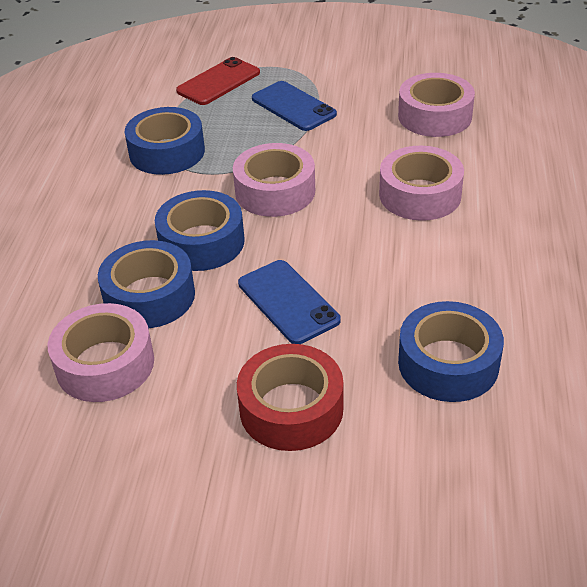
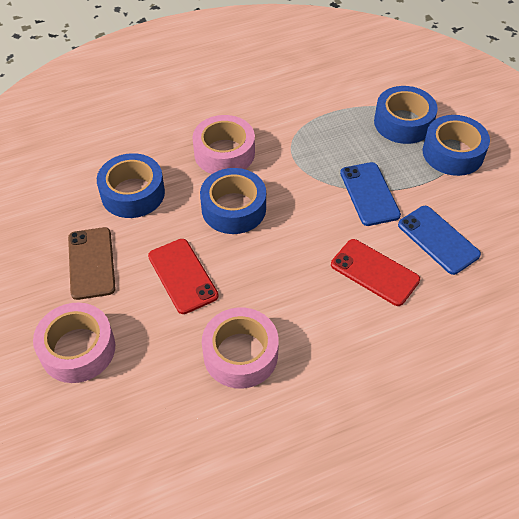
brown phone: none = 0 -> [68,227,116,300] = 1
pink tape: [48,303,154,402] [233,143,315,217] [379,146,464,221] [398,73,475,137] = 4 -> [33,303,115,383] [192,115,255,174] [202,308,279,389] = 3
red phone: [176,57,260,105] = 1 -> [148,239,219,314] [331,239,420,306] = 2
red tape: [237,344,344,451] = 1 -> none = 0

